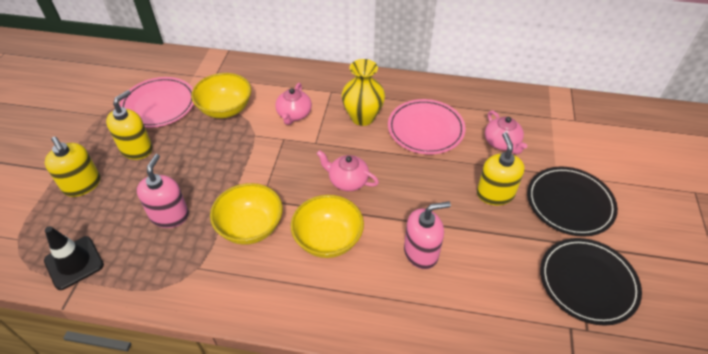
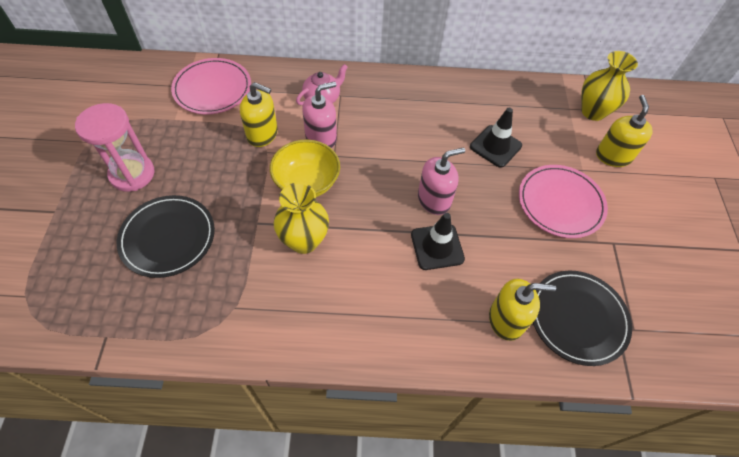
black traffic cone: [44,226,104,290] = 1 -> [411,213,465,270] [470,108,522,168] = 2
pink hourglass: none = 0 -> [75,103,155,192] = 1
pink teapot: [275,83,312,125] [317,150,379,191] [485,110,528,154] = 3 -> [296,64,348,105] = 1
yellow bowl: [191,73,251,118] [210,183,283,245] [291,195,364,258] = 3 -> [270,139,340,197] = 1
yellow vase: [342,59,385,126] = 1 -> [274,182,329,254] [581,51,638,121] = 2

